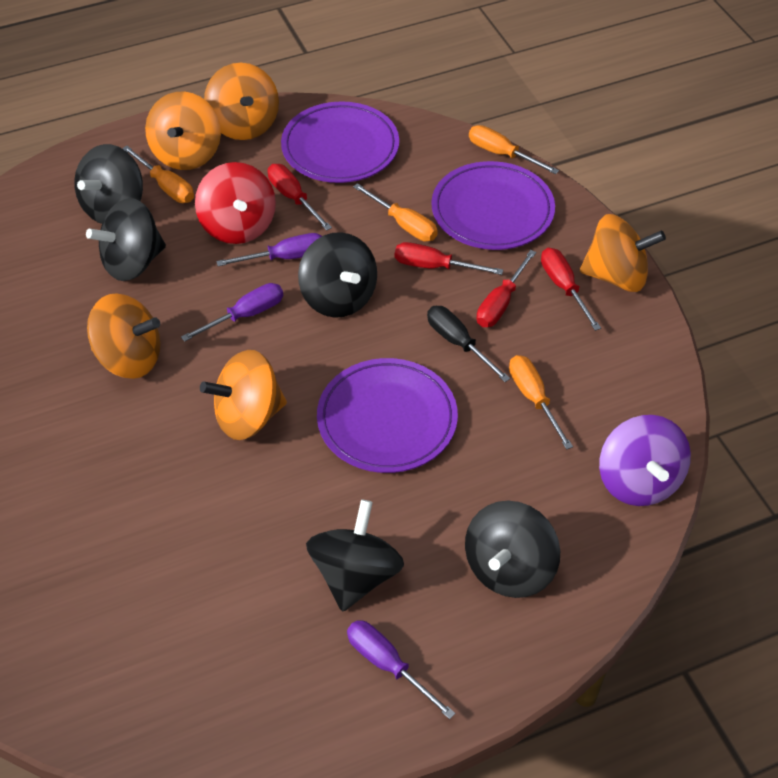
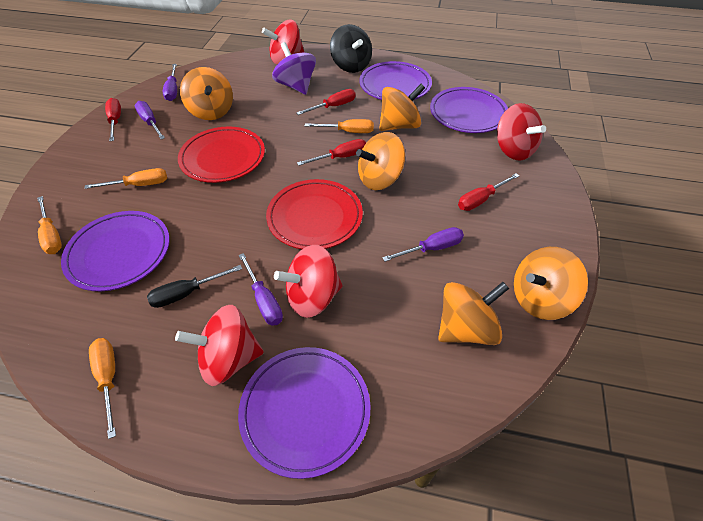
black spinning top: [74,144,143,224] [86,198,166,281] [298,232,377,318] [306,499,404,612] [465,501,560,598] = 5 -> [330,24,372,73] = 1
purple plate: [281,101,399,183] [317,358,458,473] [431,161,555,250] = 3 -> [61,211,170,291] [238,347,370,479] [359,61,432,100] [430,87,508,133] = 4
purple screwdriver: [181,283,283,342] [216,233,322,266] [347,620,455,719] = 3 -> [134,101,165,139] [162,64,177,101] [239,253,283,326] [382,227,464,262] = 4
red plate: none = 0 -> [178,126,265,183] [266,179,363,249] = 2
red spinning top: [195,162,276,244] = 1 -> [175,305,264,386] [262,20,305,64] [274,245,343,318] [497,103,546,160] = 4

